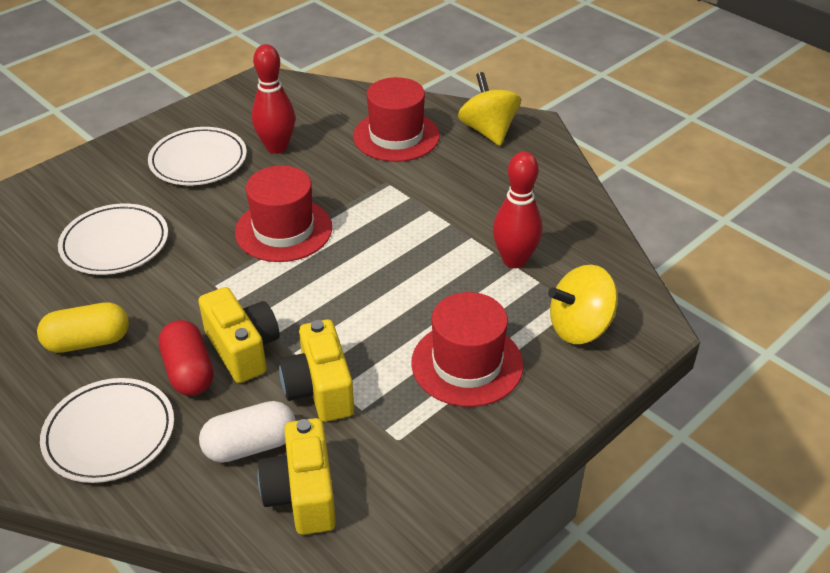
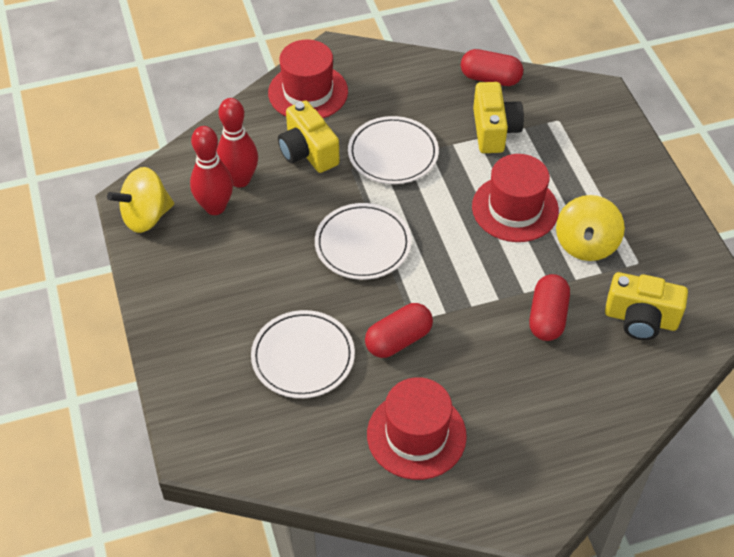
red capsule: [158,320,214,396] = 1 -> [365,303,433,358] [461,49,523,86] [529,274,570,341] = 3
white capsule: [199,401,296,463] = 1 -> none = 0
yellow capsule: [37,302,129,353] = 1 -> none = 0

